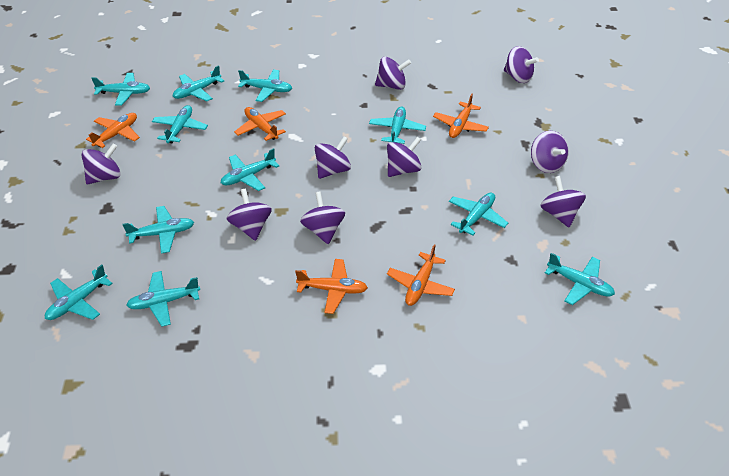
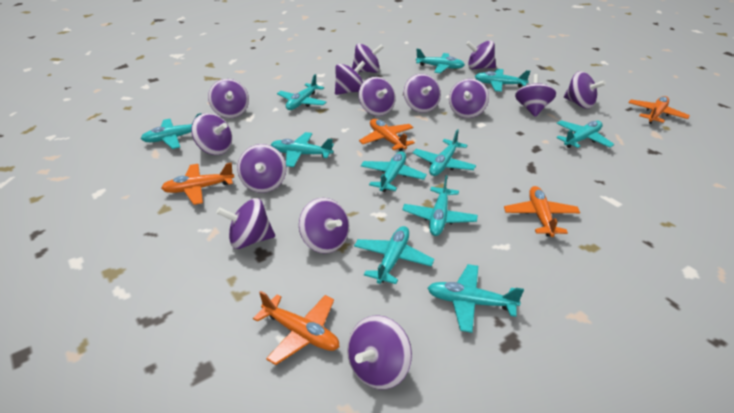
purple spinning top: [82,143,121,184] [226,189,272,241] [300,192,345,244] [315,136,351,179] [375,57,411,90] [387,137,422,177] [504,46,539,83] [531,131,569,173] [540,176,586,227] = 9 -> [191,113,232,155] [208,79,249,118] [217,198,275,249] [237,144,286,193] [299,198,349,254] [335,61,365,95] [347,315,412,389] [352,43,384,73] [359,77,396,116] [404,74,441,113] [449,79,489,118] [466,40,496,69] [515,74,556,117] [564,71,606,109] = 14

